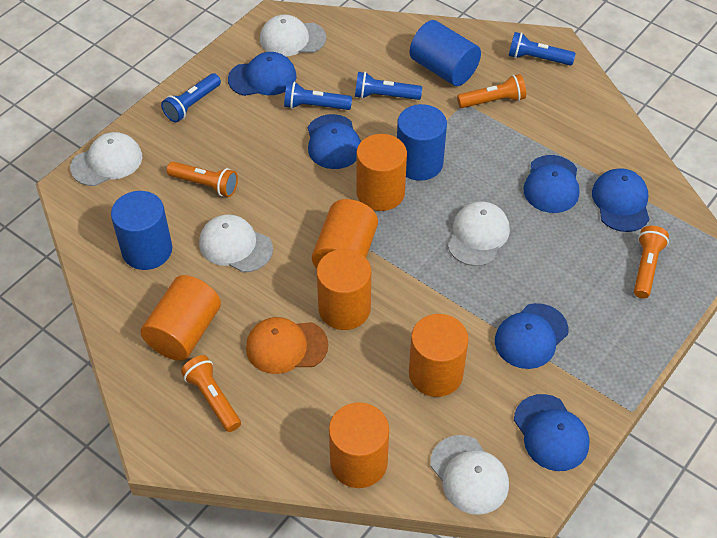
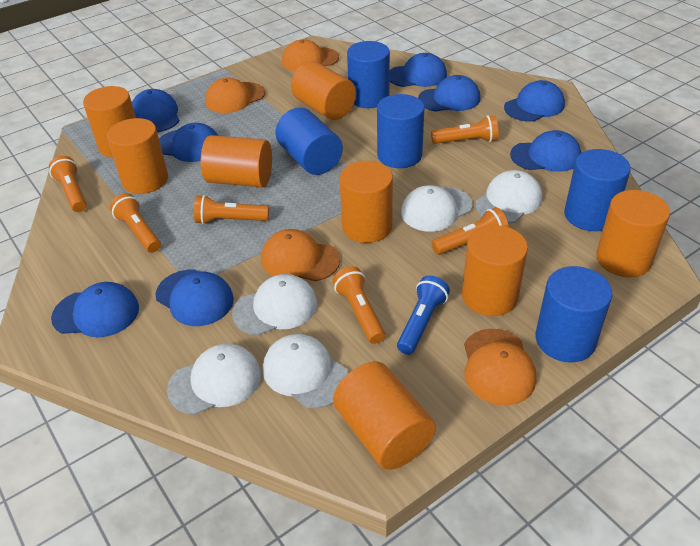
blue cap: [228,52,296,96] [308,114,361,169] [495,303,569,369] [514,394,590,471] [524,155,579,213] [592,168,649,232] = 6 -> [51,282,139,337] [132,89,180,132] [156,270,234,326] [159,123,218,162] [390,53,447,87] [418,75,480,112] [504,80,565,122] [510,130,582,172] = 8
blue cylinder: [111,191,172,270] [397,104,447,181] [410,20,481,86] = 3 -> [275,107,343,175] [347,41,390,108] [377,94,425,168] [535,266,612,362] [564,149,631,231] = 5
blue flashlight: [161,73,221,122] [284,82,352,110] [355,72,422,100] [508,32,576,66] = 4 -> [397,276,450,355] = 1
orange cap: [246,317,328,374] = 1 -> [205,78,265,113] [261,229,340,281] [282,39,339,71] [464,329,537,406] = 4
orange cylinder: [141,275,221,361] [312,199,378,268] [317,249,371,330] [329,402,389,488] [356,134,407,211] [409,314,469,397] = 6 -> [83,86,136,157] [107,118,168,194] [200,135,272,187] [291,61,356,120] [333,361,436,470] [339,161,393,243] [462,225,528,316] [596,190,670,277] = 8
orange flashlight: [167,161,238,197] [181,355,241,432] [457,74,526,108] [634,226,669,299] = 4 -> [49,156,87,212] [110,193,161,253] [194,195,269,224] [333,266,385,344] [431,115,498,144] [431,207,508,255] = 6

